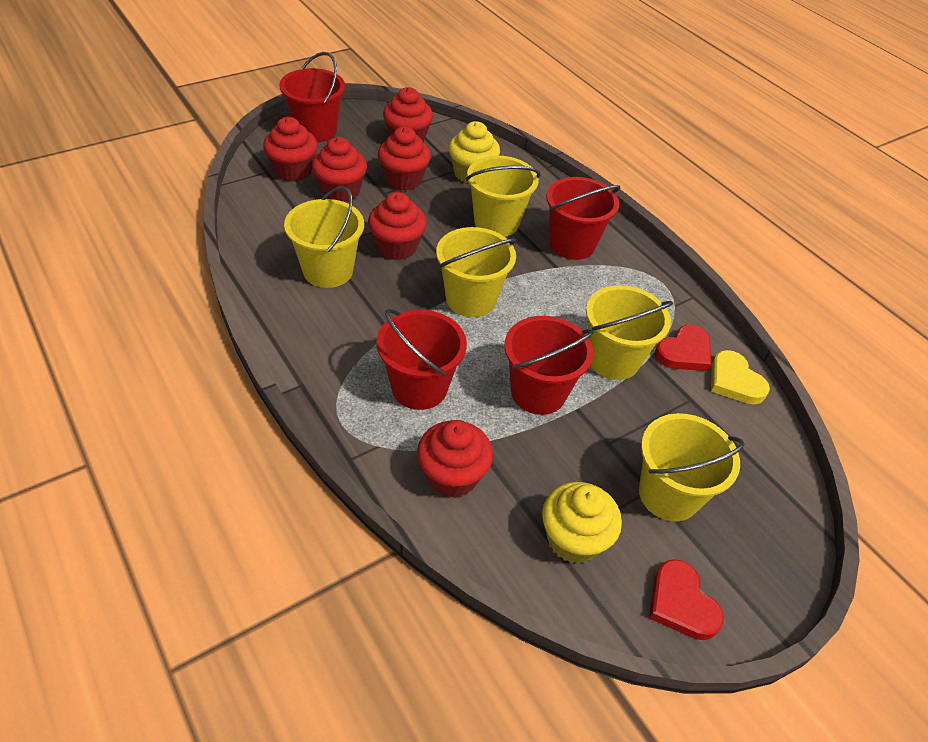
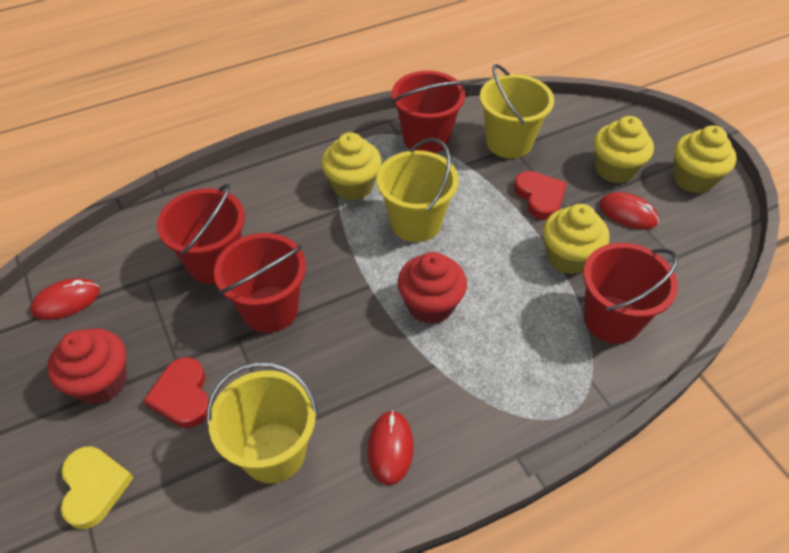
red cupcake: [263,117,318,182] [312,137,367,202] [368,192,427,260] [378,126,431,191] [383,87,433,143] [417,420,493,498] = 6 -> [47,328,127,405] [398,252,467,324] = 2
red mouse: none = 0 -> [30,278,100,320] [368,410,414,485] [599,192,659,230] = 3
yellow bucket: [284,186,364,288] [436,227,516,317] [466,156,540,237] [586,285,673,380] [639,413,745,522] = 5 -> [207,362,318,483] [376,138,459,242] [480,64,554,158] = 3
yellow cupcake: [448,121,500,184] [542,482,622,564] = 2 -> [321,132,382,201] [543,204,609,275] [594,116,654,183] [673,125,737,193] = 4

